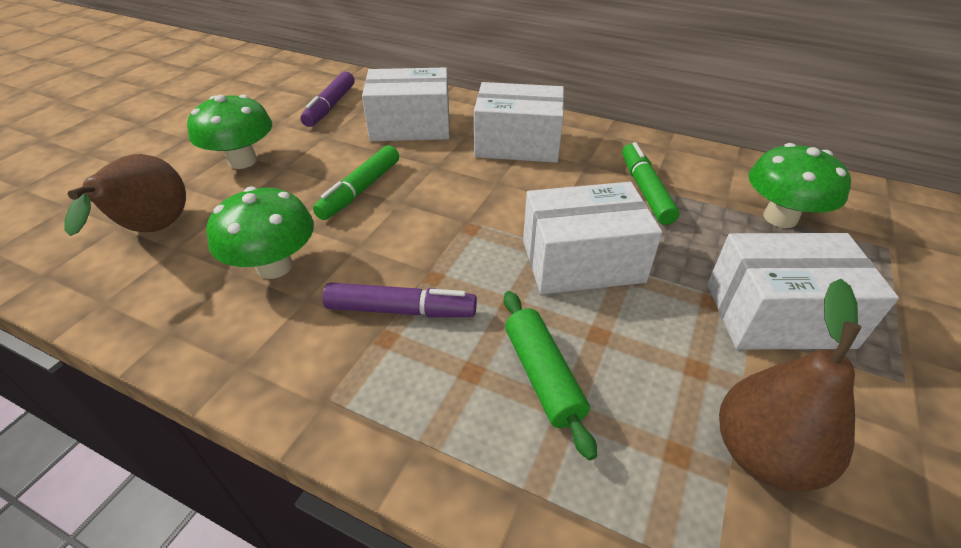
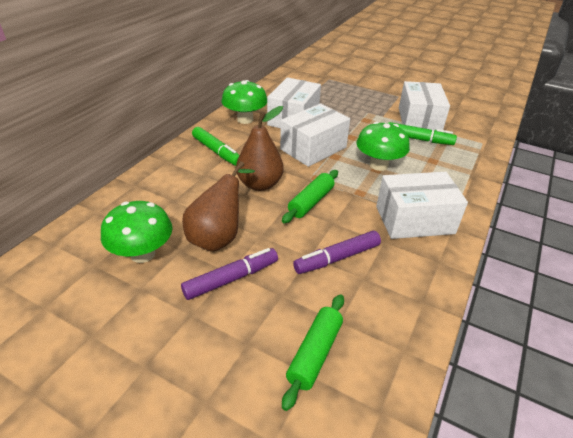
green rolling pin: [504,291,597,460] = 1 -> [282,170,338,223] [282,294,344,411] = 2

